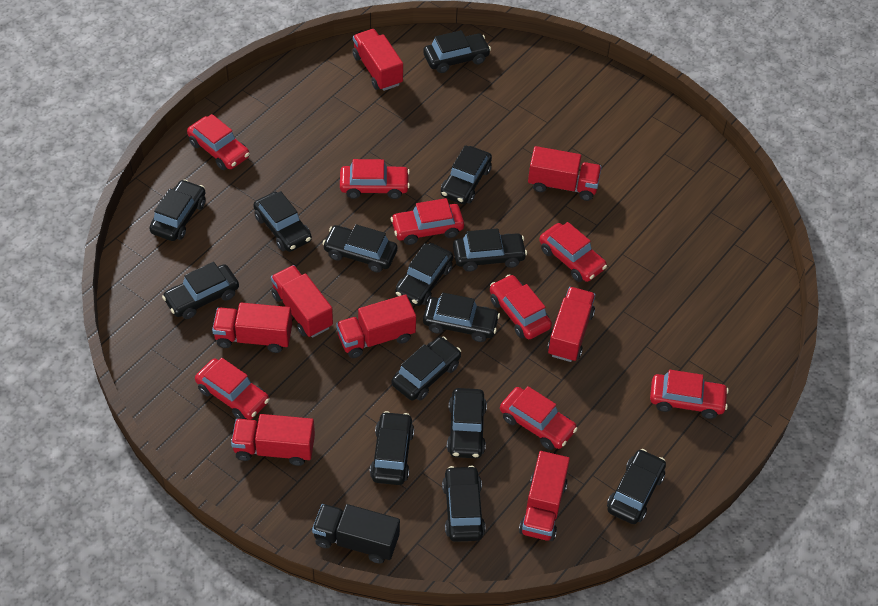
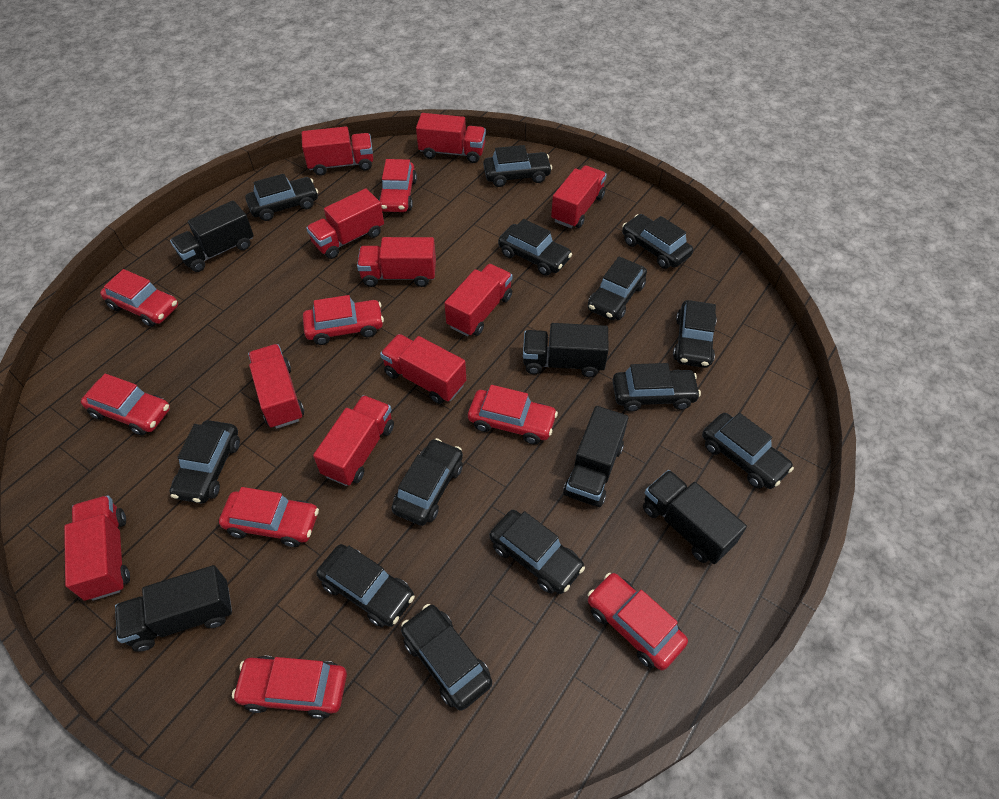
black car: [149,179,206,241] [162,262,239,319] [253,191,312,252] [322,224,397,272] [370,411,414,485] [392,336,461,401] [395,243,453,306] [423,30,491,73] [423,292,500,342] [441,145,492,204] [442,465,485,542] [447,388,487,458] [453,228,527,272] [607,449,666,524] = 14 -> [170,420,240,503] [246,174,318,221] [317,544,415,627] [391,438,463,526] [401,604,492,711] [483,145,552,187] [489,510,585,594] [498,219,572,276] [588,256,647,320] [613,363,701,412] [622,214,693,269] [673,300,717,368] [702,413,794,489] = 13
black truck: [312,504,400,564] = 1 -> [115,565,232,652] [170,200,254,272] [523,323,609,377] [563,406,628,507] [643,470,747,564] = 5
red truck: [212,303,292,353] [231,414,315,466] [271,265,333,338] [336,294,416,358] [352,29,403,91] [519,451,570,541] [528,146,602,201] [548,287,595,362] = 8 -> [64,495,130,601] [248,344,304,429] [301,126,373,176] [306,188,384,259] [313,395,394,486] [357,237,436,287] [380,334,466,404] [416,113,486,163] [444,264,512,337] [551,165,607,228] = 10

